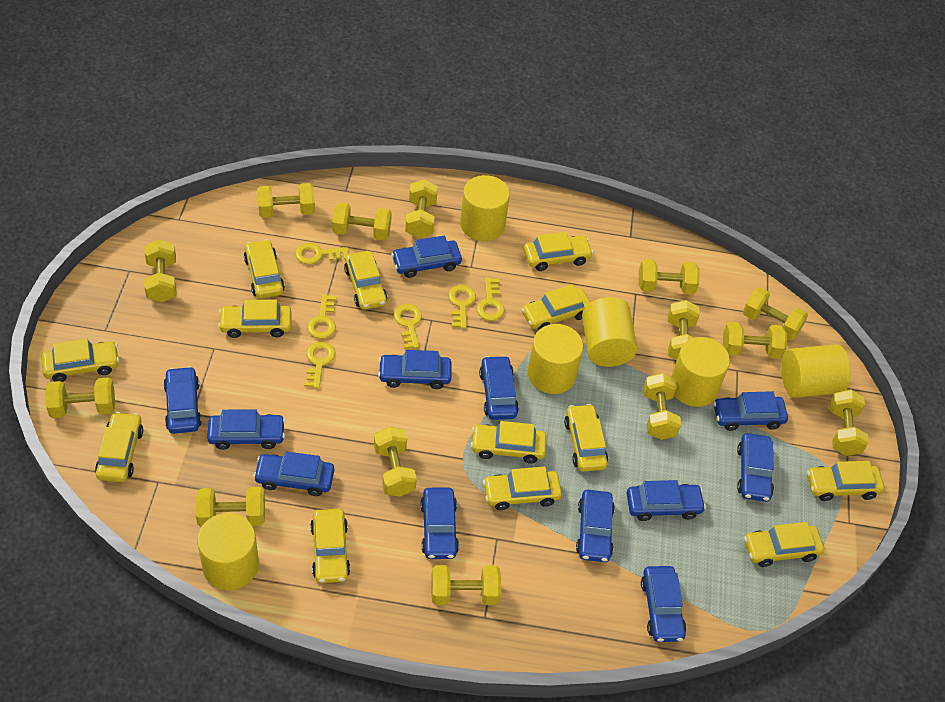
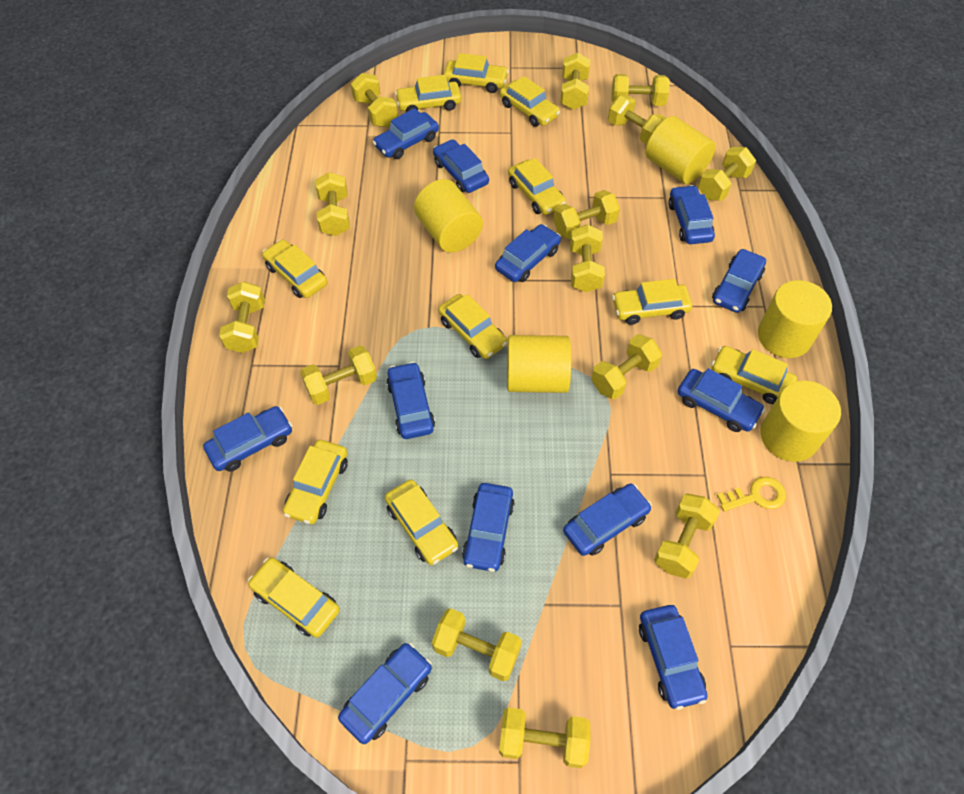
yellow car: [42,338,119,382] [95,412,143,482] [218,300,291,338] [244,239,285,299] [310,509,350,583] [344,251,387,309] [471,421,547,464] [483,467,562,510] [521,284,591,330] [524,232,593,271] [564,404,608,472] [744,522,824,567] [807,461,884,501] = 13 -> [248,557,340,638] [262,239,328,298] [283,440,348,524] [385,479,458,565] [395,75,461,112] [438,294,507,359] [444,53,509,93] [500,76,560,127] [508,158,566,215] [612,279,692,325] [711,346,797,404] = 11
yellow cylinder: [197,513,259,590] [460,175,510,241] [528,324,583,394] [582,297,637,367] [671,337,730,407] [781,344,851,398] = 6 -> [414,179,483,252] [507,335,571,393] [645,116,716,184] [758,280,832,358] [761,381,841,462] = 5
yellow key: [295,243,349,264] [304,341,335,389] [307,294,336,339] [393,304,422,349] [448,285,476,329] [477,277,504,321] = 6 -> [717,477,786,512] = 1

